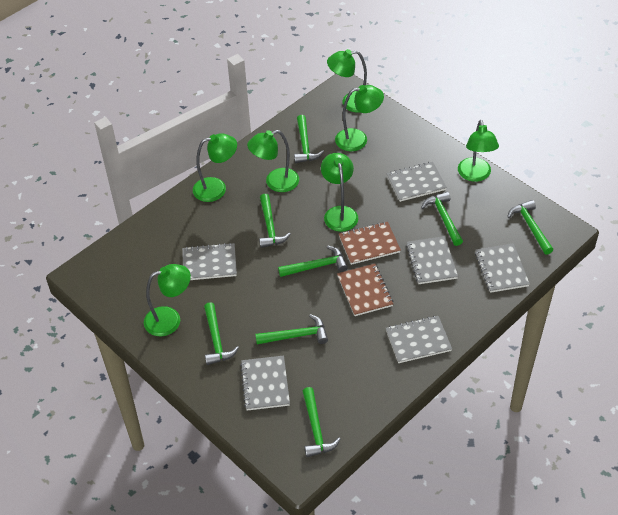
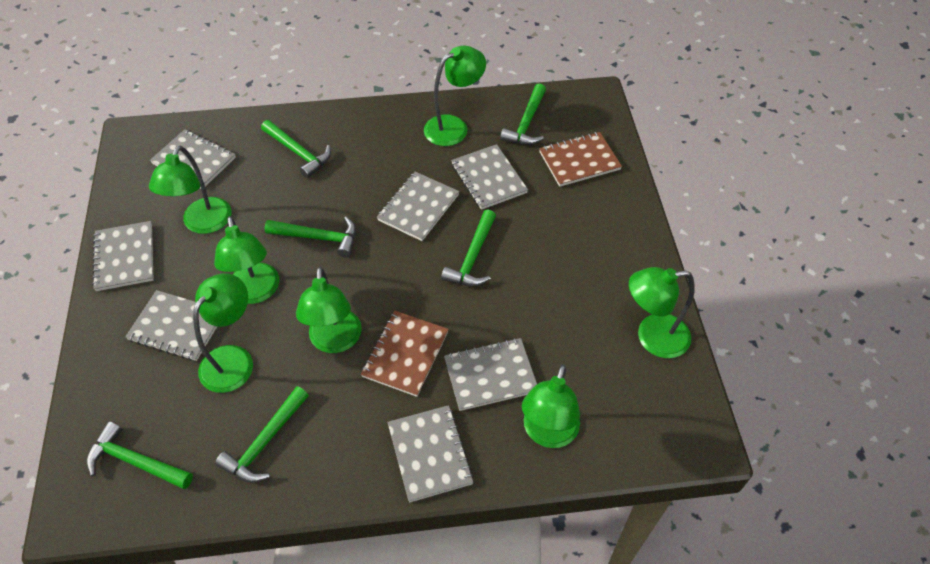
green hammer: [204,302,239,365] [255,314,328,344] [259,194,291,248] [278,246,348,277] [294,115,324,163] [303,387,341,457] [421,192,463,246] [507,200,553,255] = 8 -> [87,421,193,489] [215,386,309,483] [261,120,331,178] [264,217,356,258] [441,210,496,286] [500,84,546,145] = 6
grey notebook: [182,243,237,280] [240,356,290,411] [386,316,452,363] [387,162,447,202] [406,236,458,284] [475,243,530,293] = 6 -> [92,221,153,291] [125,290,217,361] [150,129,236,189] [377,172,459,241] [387,405,474,502] [444,338,537,411] [451,144,528,210] = 7

